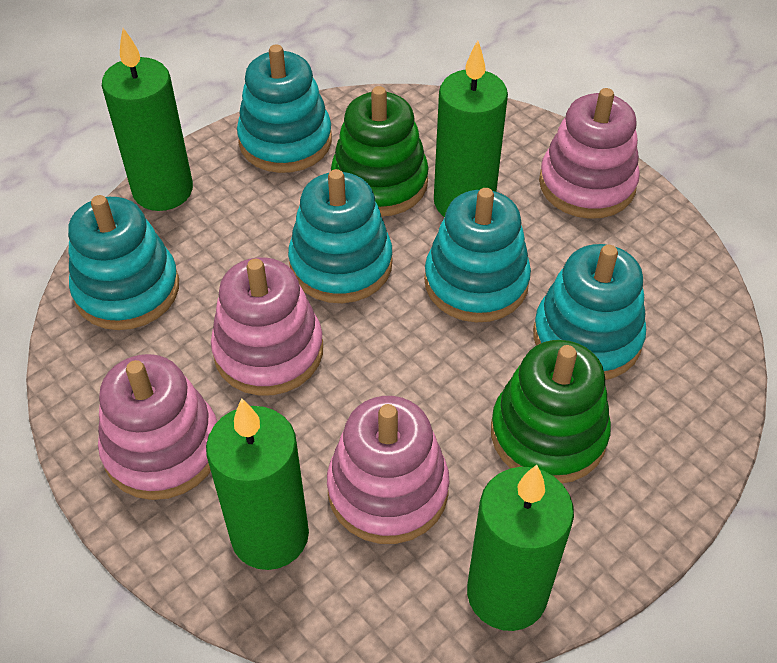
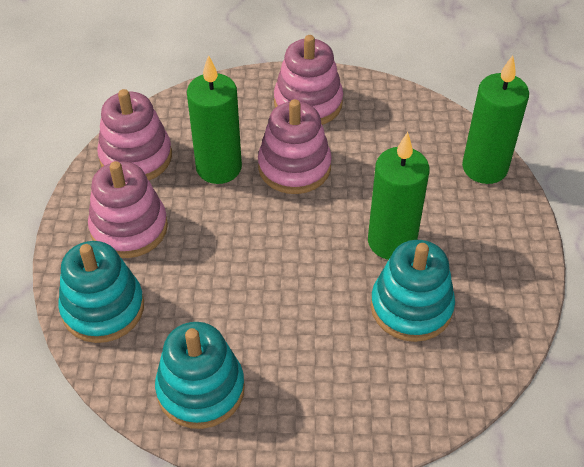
green candle: [102,28,193,211] [206,398,309,570] [434,40,508,217] [467,465,574,631] = 4 -> [187,55,242,184] [368,132,429,260] [462,55,529,184] = 3
green stacking toy: [331,86,429,217] [491,340,611,483] = 2 -> none = 0
turquoise stacking toy: [68,195,179,330] [237,44,332,173] [288,169,392,303] [424,188,531,322] [533,244,646,380] = 5 -> [58,241,144,343] [155,322,245,429] [371,240,455,342] = 3

